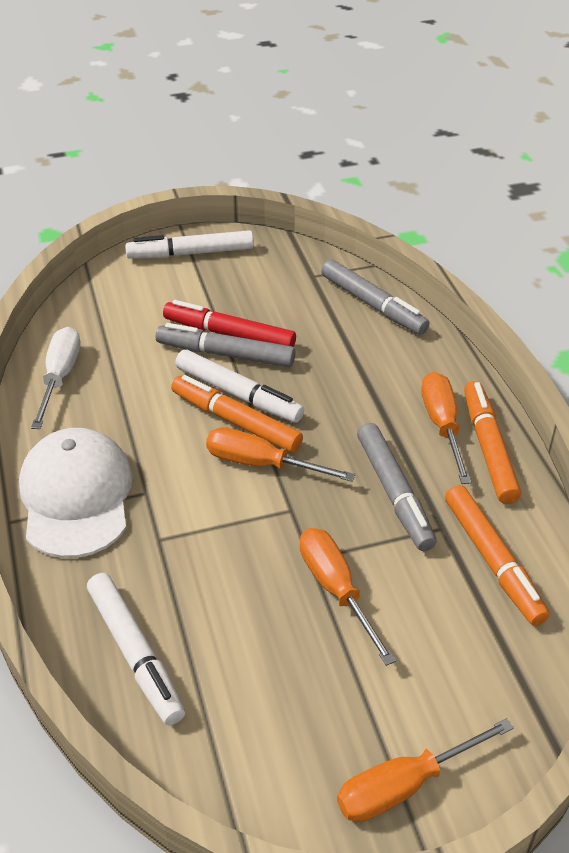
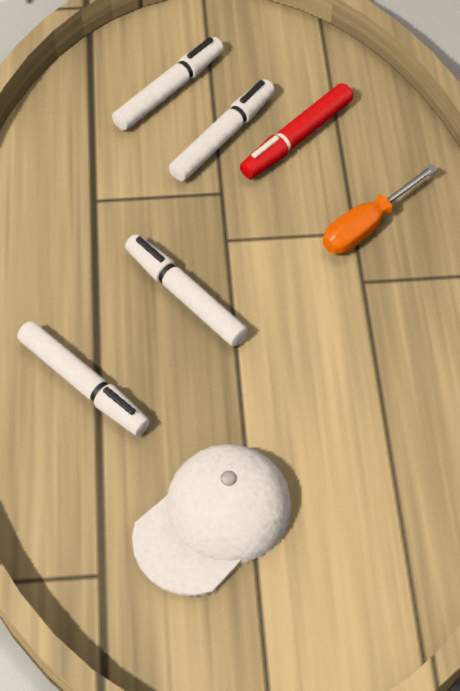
grey marker: [156,323,295,367] [321,259,430,335] [357,423,437,551] = 3 -> none = 0
orange marker: [171,375,303,453] [445,485,550,626] [464,381,521,504] = 3 -> none = 0
orange screwdriver: [206,427,355,482] [300,528,396,666] [337,718,514,822] [421,372,471,484] = 4 -> [323,164,438,254] = 1
white marker: [87,573,185,725] [125,230,254,259] [175,350,304,423] = 3 -> [17,321,150,436] [112,37,224,130] [125,234,248,346] [169,79,275,181] = 4
white screwdriver: [31,327,80,429] = 1 -> none = 0

